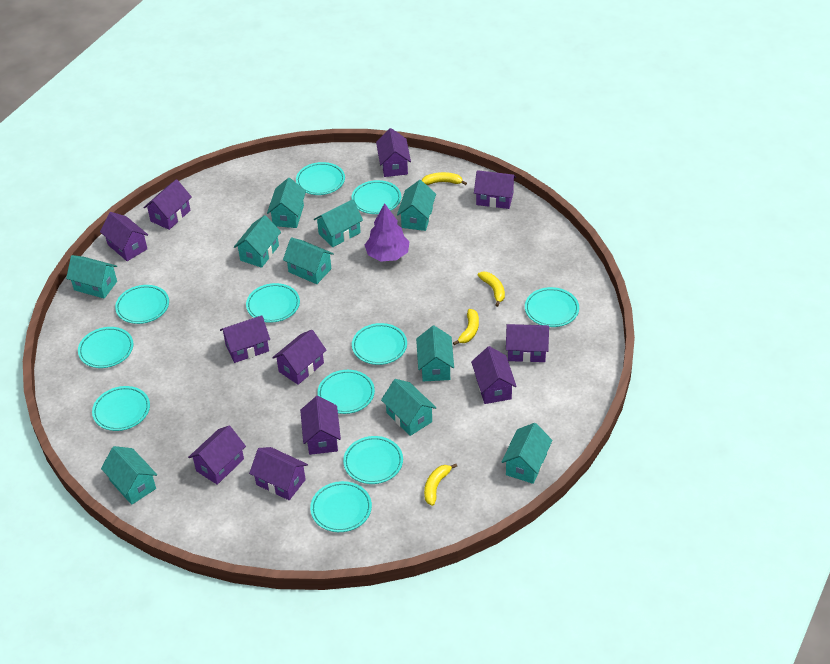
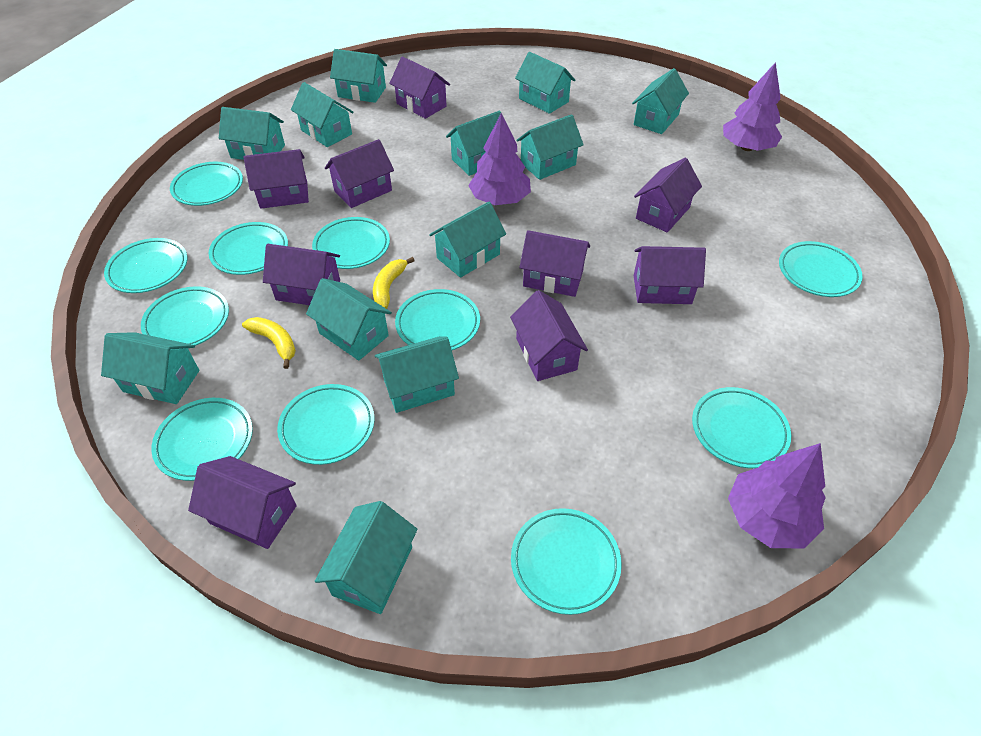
purple house: [100,212,148,261] [143,179,192,230] [188,426,246,485] [220,315,270,363] [249,447,308,500] [272,330,327,385] [300,396,341,455] [376,128,411,177] [471,346,517,404] [474,170,516,209] [506,324,549,362] = 11 -> [188,456,297,549] [244,149,309,209] [263,244,340,305] [325,139,394,208] [389,57,450,119] [510,290,588,381] [519,230,590,297] [634,158,702,232] [634,246,706,304] = 9
purple tree: [365,203,410,261] = 1 -> [468,113,531,205] [723,62,782,151] [728,443,826,549] = 3
turquoise house: [66,255,117,299] [101,446,157,505] [234,215,281,268] [267,178,306,228] [283,238,334,284] [314,199,363,247] [381,379,436,436] [397,180,436,231] [416,326,454,382] [502,423,553,484] = 10 -> [101,332,200,404] [219,107,285,160] [291,82,354,147] [306,278,392,361] [315,501,418,614] [330,49,387,103] [375,336,459,413] [429,202,506,278] [446,111,501,176] [515,52,575,114] [517,114,584,180] [632,68,689,134] = 12
yellow banana: [422,172,467,185] [424,464,457,506] [453,309,479,345] [478,271,505,307] = 4 -> [242,317,296,369] [373,257,415,309] = 2

